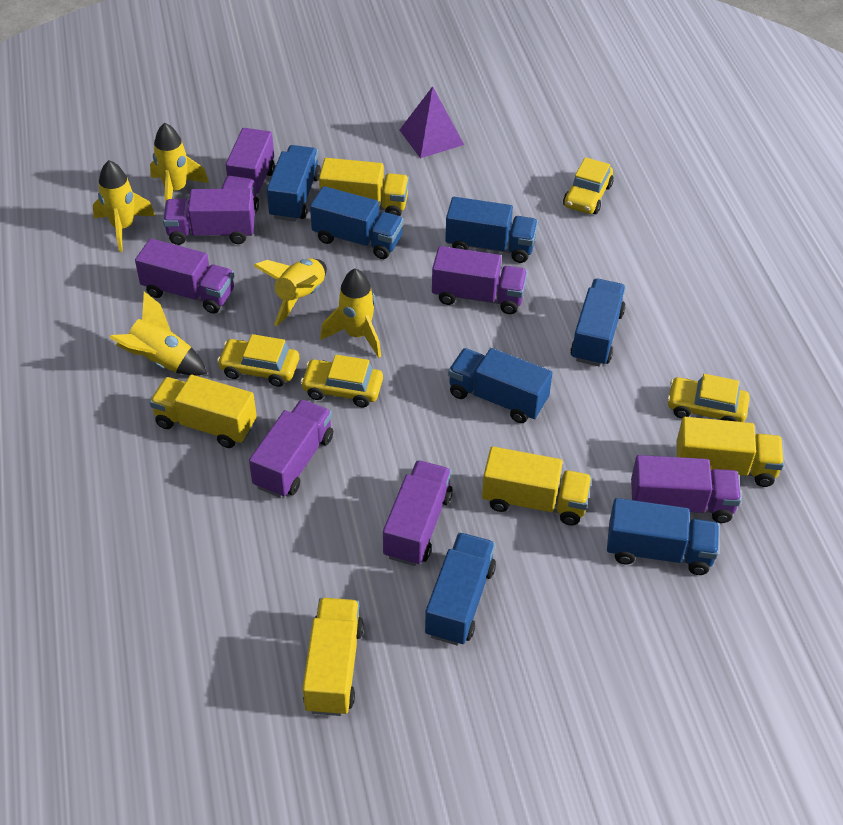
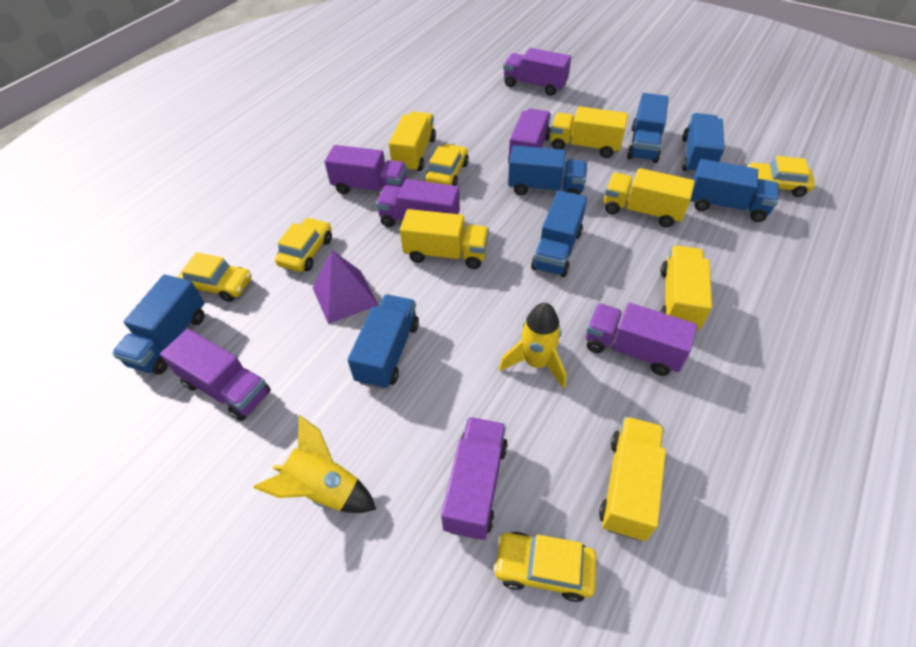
yellow car: [217,334,299,387] [300,355,383,407] [563,157,614,214] [667,374,750,422] = 4 -> [177,252,252,302] [275,217,332,272] [425,144,469,186] [493,532,597,602] [747,156,815,197] = 5
yellow rocket: [93,160,155,252] [109,292,207,376] [150,123,209,203] [254,258,327,326] [320,268,381,358] = 5 -> [253,415,376,513] [499,303,566,389] = 2
yellow truck: [150,375,257,448] [302,598,364,716] [319,158,409,216] [482,446,592,525] [677,417,784,487] = 5 -> [389,111,436,173] [400,209,489,269] [551,106,628,158] [599,417,666,541] [604,168,695,227] [660,245,712,330] = 6

